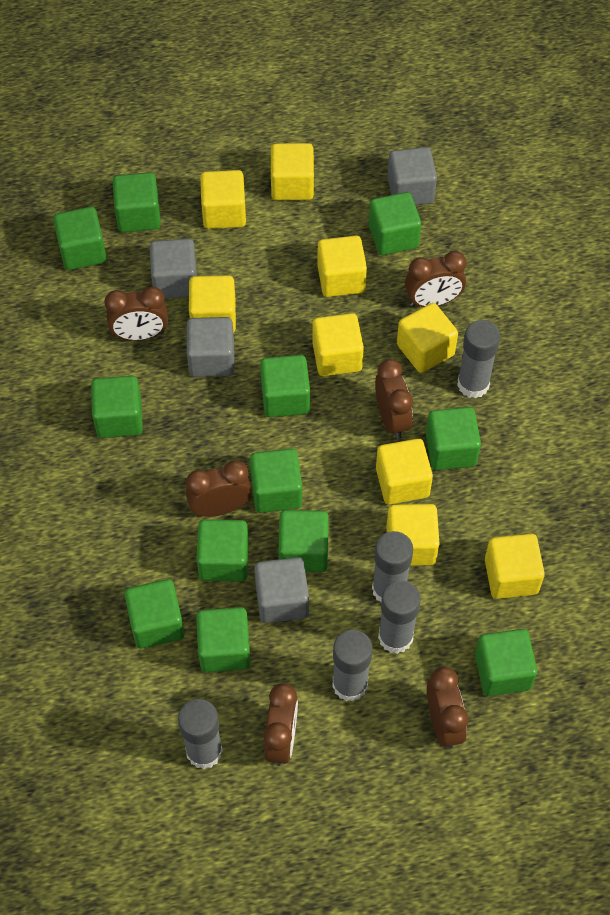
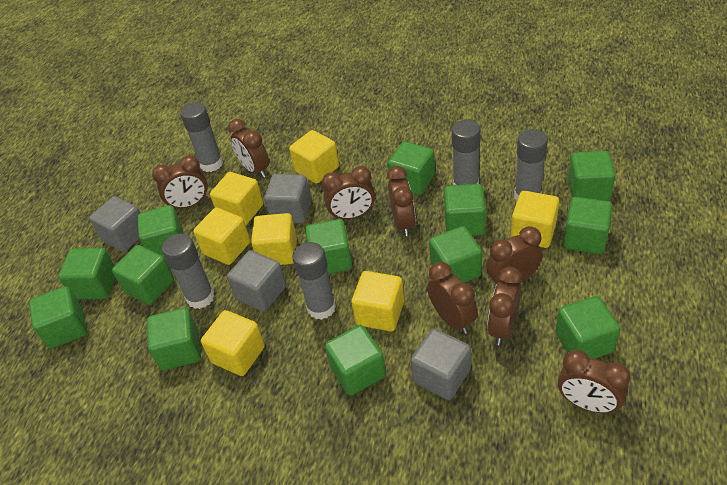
brown clock: [105,287,168,341] [186,460,252,517] [263,683,298,766] [375,359,413,439] [405,251,467,307] [427,667,468,749] = 6 -> [152,155,208,209] [228,119,269,178] [322,166,375,220] [387,166,416,236] [427,262,478,334] [486,226,542,289] [487,267,522,345] [558,349,631,414] = 8
green cube: [53,207,107,270] [91,376,143,438] [113,172,161,232] [124,579,184,649] [196,520,249,581] [196,607,251,672] [250,448,302,513] [260,355,310,417] [278,510,329,572] [369,192,421,255] [426,407,481,470] [475,629,537,696] = 12 -> [29,286,87,349] [59,248,115,300] [112,245,174,305] [137,205,184,258] [147,308,201,370] [305,219,352,274] [325,325,386,395] [388,141,435,195] [429,226,482,283] [444,184,486,235] [555,296,620,359] [563,197,612,254] [568,151,615,201] = 13
yellow cube: [189,275,236,333] [200,170,246,229] [271,143,314,200] [312,313,364,376] [317,236,367,297] [376,438,433,505] [386,504,440,566] [397,303,458,373] [485,534,545,599] = 9 -> [193,207,250,265] [201,310,265,376] [210,172,263,225] [251,213,297,265] [289,130,339,184] [351,271,404,332] [511,191,559,248] = 7

